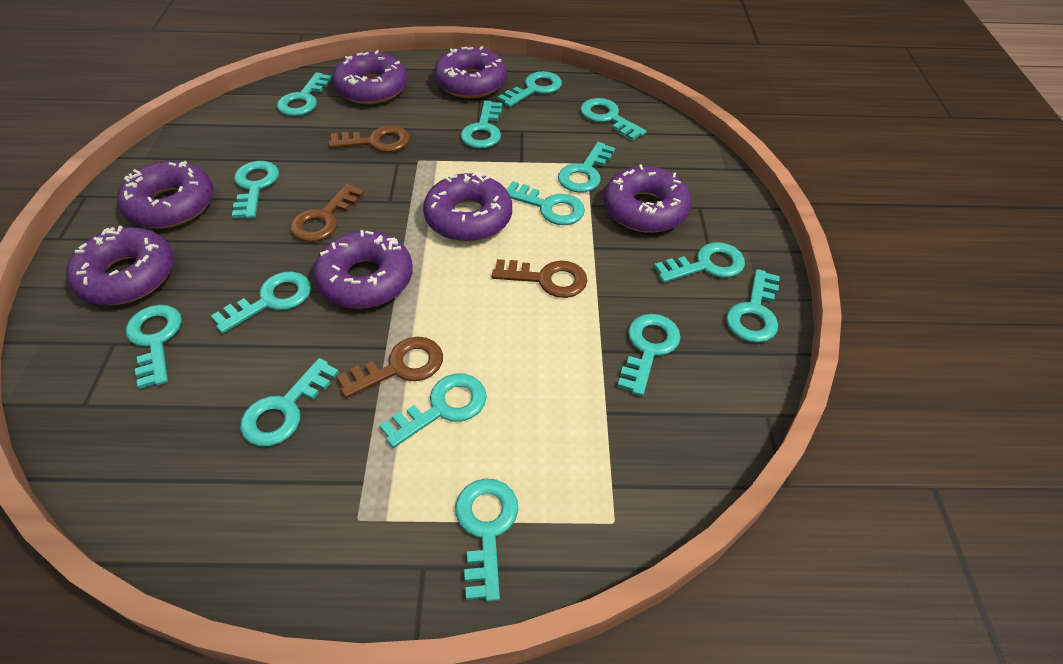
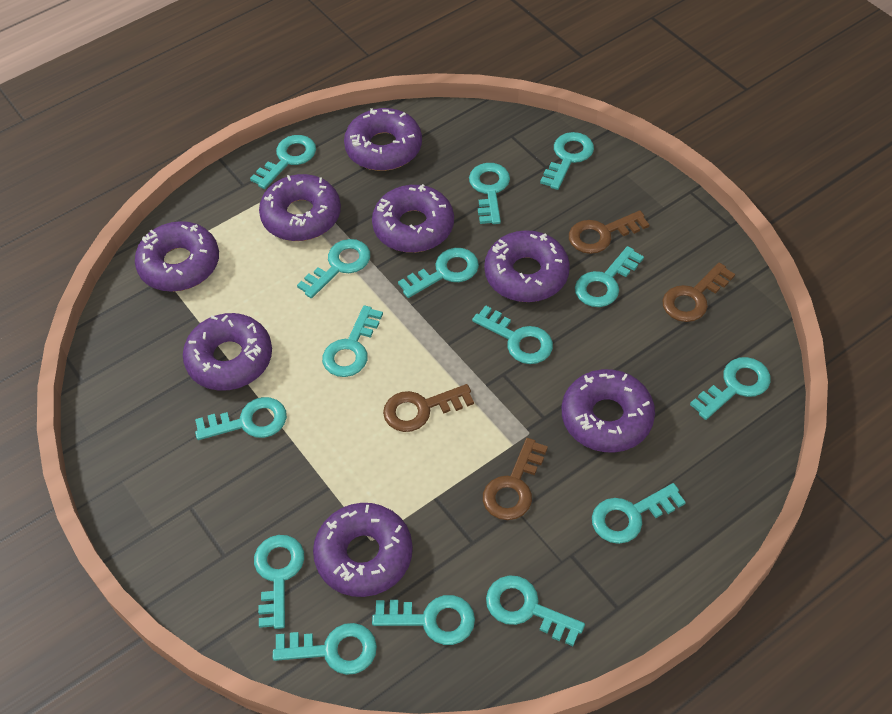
purple donut: [66,226,174,305] [117,161,214,229] [313,230,413,309] [332,50,407,104] [423,172,512,242] [434,46,507,98] [603,164,692,233] = 7 -> [135,221,219,292] [183,313,272,391] [259,174,341,241] [313,503,413,597] [344,108,422,171] [372,184,454,253] [484,230,570,302] [562,369,655,452] = 8

